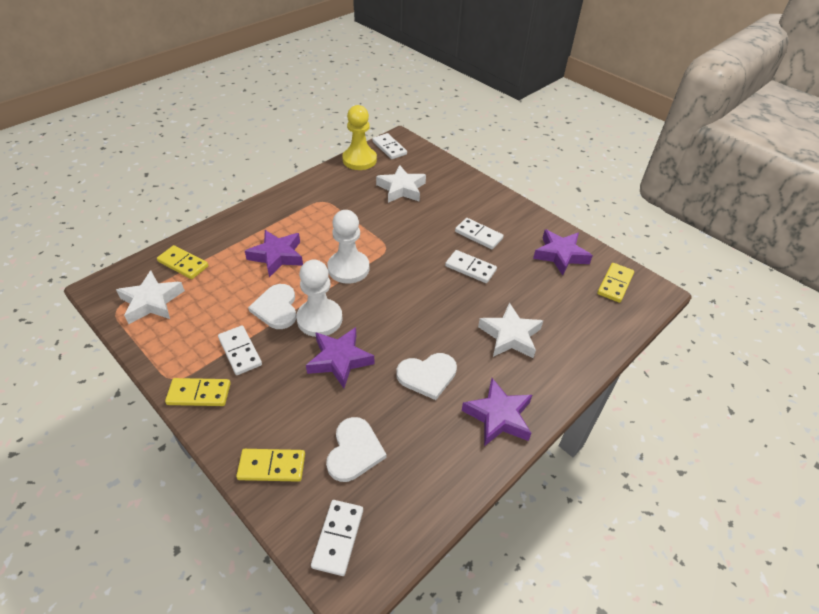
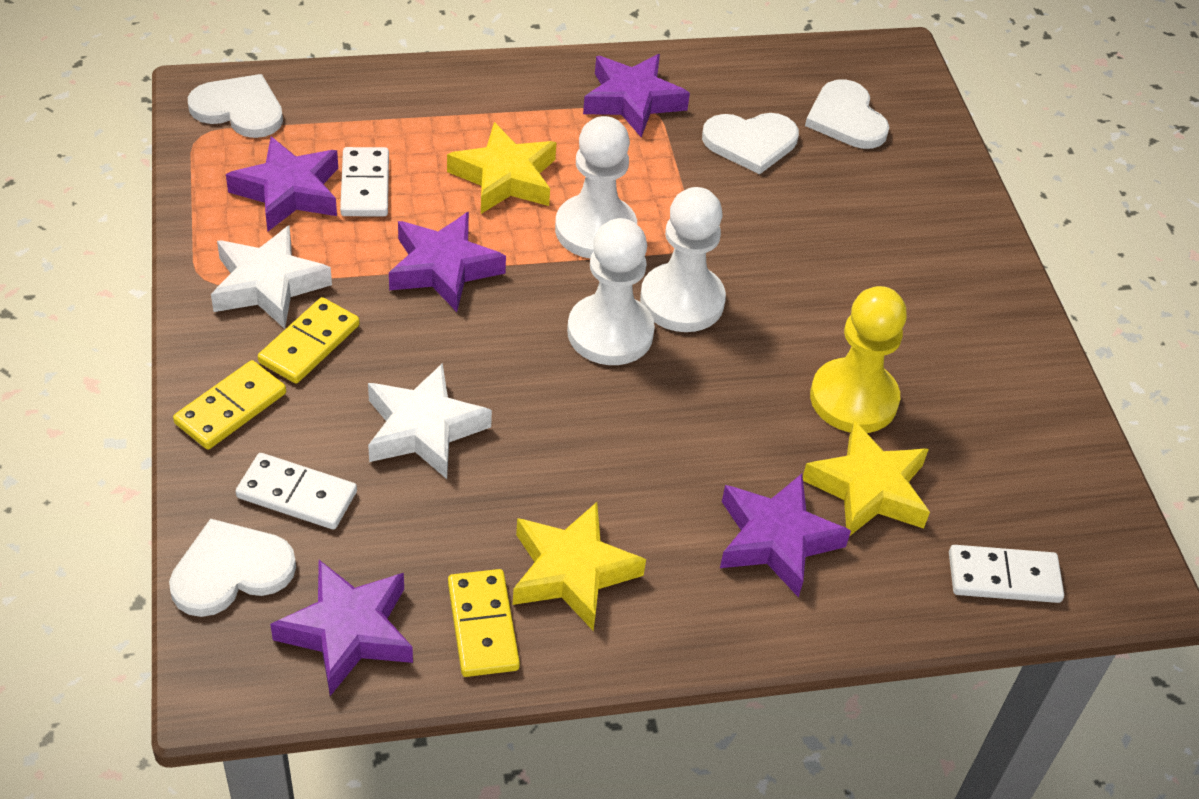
purple star: [245,230,303,277] [306,327,374,388] [462,378,532,446] [533,229,593,276] = 4 -> [226,137,338,231] [270,560,413,696] [389,212,506,312] [583,54,690,137] [720,474,851,598] = 5
white domino: [218,325,262,375] [311,500,363,576] [372,133,407,159] [445,250,497,283] [455,218,503,249] = 5 -> [235,453,357,529] [340,147,389,216] [949,545,1064,603] = 3
white heart: [248,284,296,329] [326,417,387,482] [396,353,457,400] = 3 -> [169,519,296,617] [188,74,283,138] [702,113,799,175] [805,79,889,149] = 4
white pawn: [296,259,343,337] [327,210,369,284] = 2 -> [555,116,637,258] [567,218,655,365] [640,187,726,332] = 3
white star: [116,271,185,324] [376,165,426,203] [478,303,543,358] = 3 -> [211,226,332,329] [368,363,492,479] = 2
yellow domino: [157,245,209,279] [165,378,231,406] [236,449,305,482] [597,263,634,303] = 4 -> [173,360,286,449] [258,297,360,383] [448,569,520,677] = 3
yellow star: none = 0 -> [447,122,557,214] [513,502,646,631] [803,420,930,536] = 3

